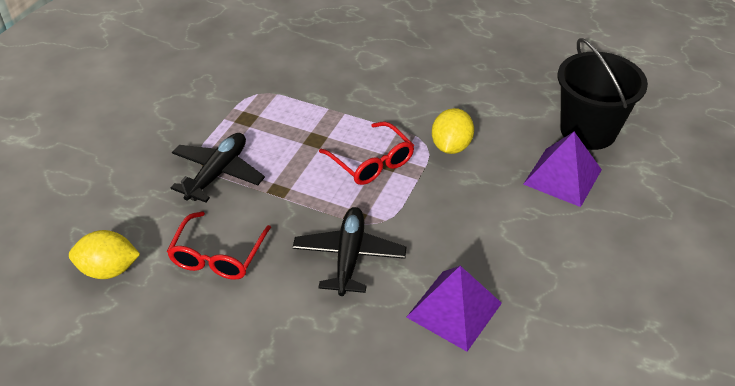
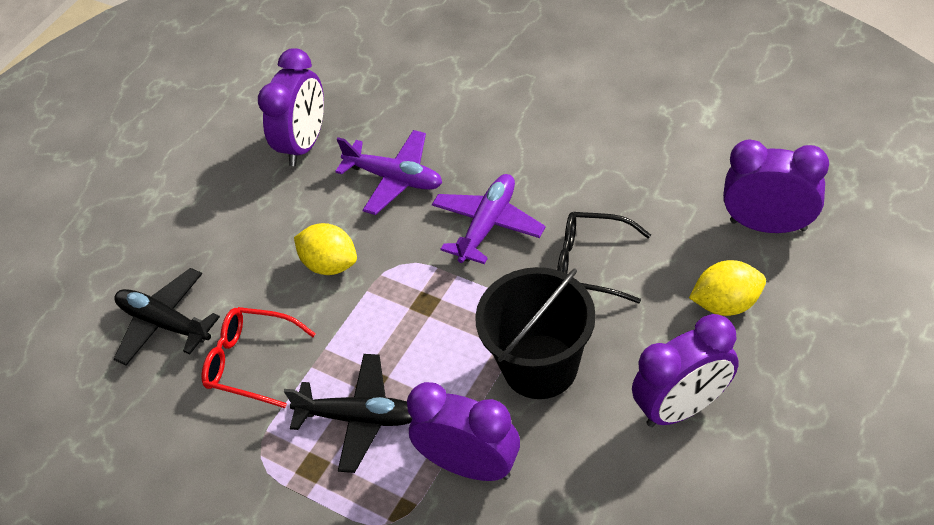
black glasses: none = 0 -> [557,212,651,303] = 1
purple clock: none = 0 -> [258,48,324,166] [407,382,520,481] [632,314,739,427] [723,139,829,233] = 4
purple plane: none = 0 -> [335,130,442,215] [432,174,546,264] = 2
purple pyramid: [406,266,502,351] [523,132,602,207] = 2 -> none = 0
red glasses: [167,211,271,280] [319,122,414,185] = 2 -> [201,307,316,408] = 1

